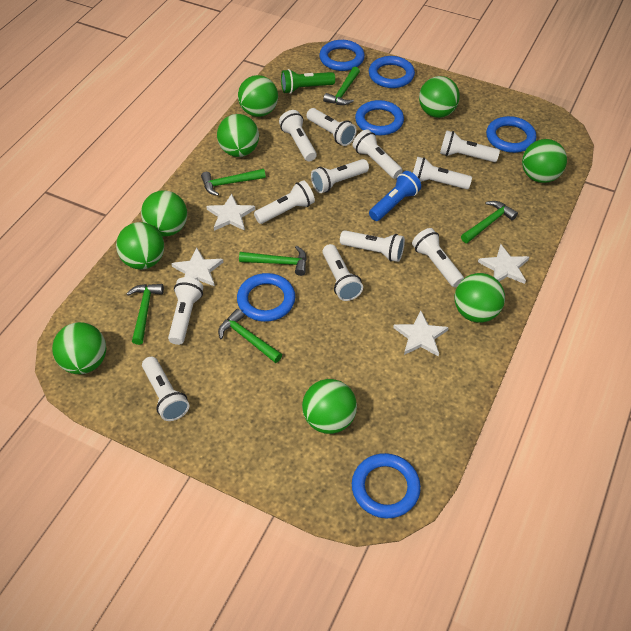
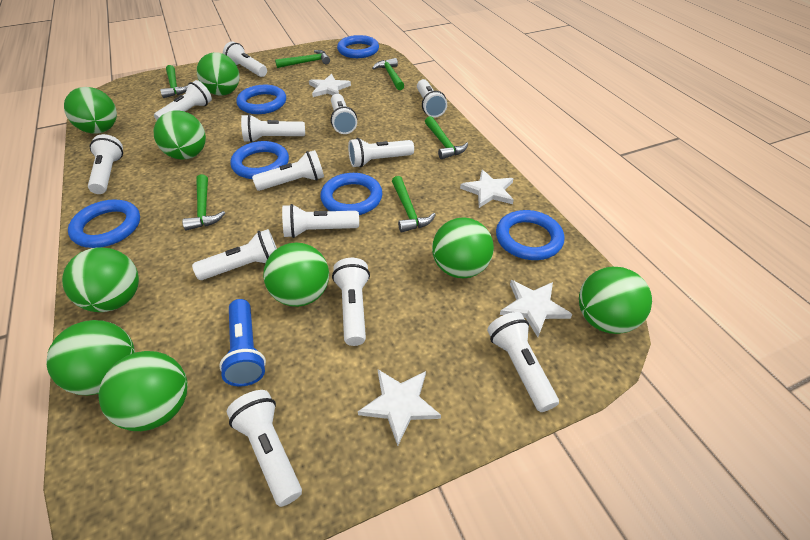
green flashlight: [281,69,335,94] = 1 -> none = 0
white flashlight: [142,357,189,421] [168,277,203,345] [254,180,315,224] [279,110,317,161] [306,108,357,146] [311,159,369,193] [322,244,363,301] [340,230,405,262] [353,129,403,179] [412,228,464,287] [413,156,472,189] [440,130,500,162] = 12 -> [88,134,123,194] [154,80,212,121] [192,229,277,280] [223,41,267,77] [227,390,302,507] [241,114,305,143] [252,150,324,191] [282,204,359,238] [331,94,357,134] [332,258,370,346] [348,138,414,168] [417,79,447,118] [487,312,559,412] = 13

